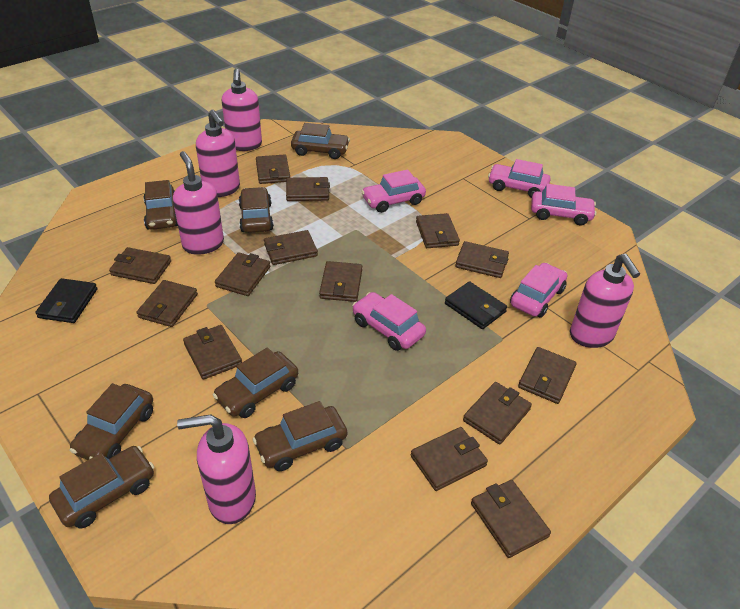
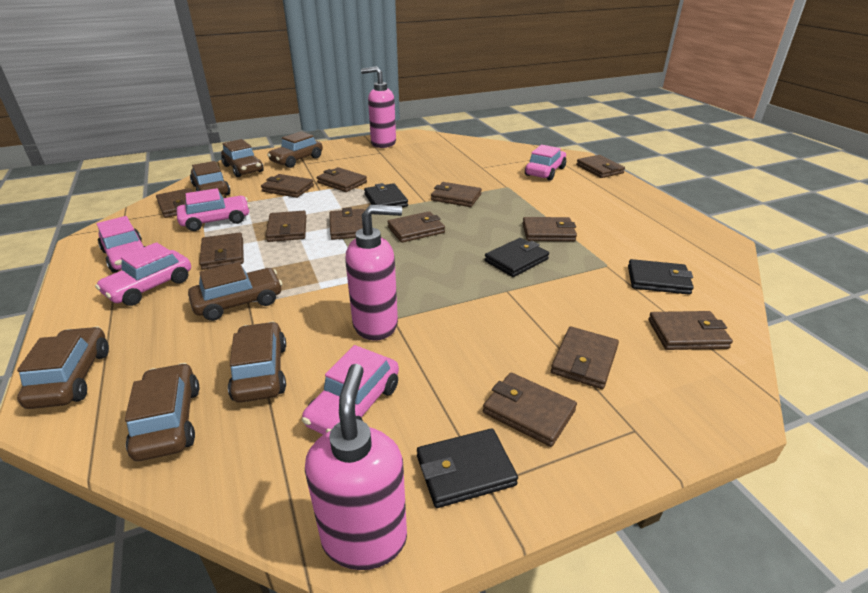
black wallet: [35,278,97,323] [445,281,507,329] = 2 -> [364,183,408,207] [417,428,518,508] [485,238,549,277] [628,259,694,295] = 4
brown wallet: [109,247,171,284] [137,280,198,327] [183,325,242,380] [215,252,270,296] [256,154,290,184] [264,230,318,265] [286,177,330,201] [319,261,362,302] [411,427,488,491] [416,213,460,248] [455,241,509,278] [463,382,532,445] [471,480,551,558] [518,347,576,404] = 14 -> [156,188,192,218] [199,232,244,270] [261,174,314,198] [266,211,306,242] [317,167,367,192] [329,208,365,240] [387,211,445,243] [431,182,482,207] [483,373,577,447] [522,217,577,241] [551,326,619,389] [577,155,625,178] [648,311,733,350] = 13
pink soap dispenser: [173,151,224,255] [177,414,256,524] [196,110,240,197] [222,69,262,151] [570,254,640,348] = 5 -> [305,364,407,570] [345,205,402,341] [361,66,396,148] = 3

